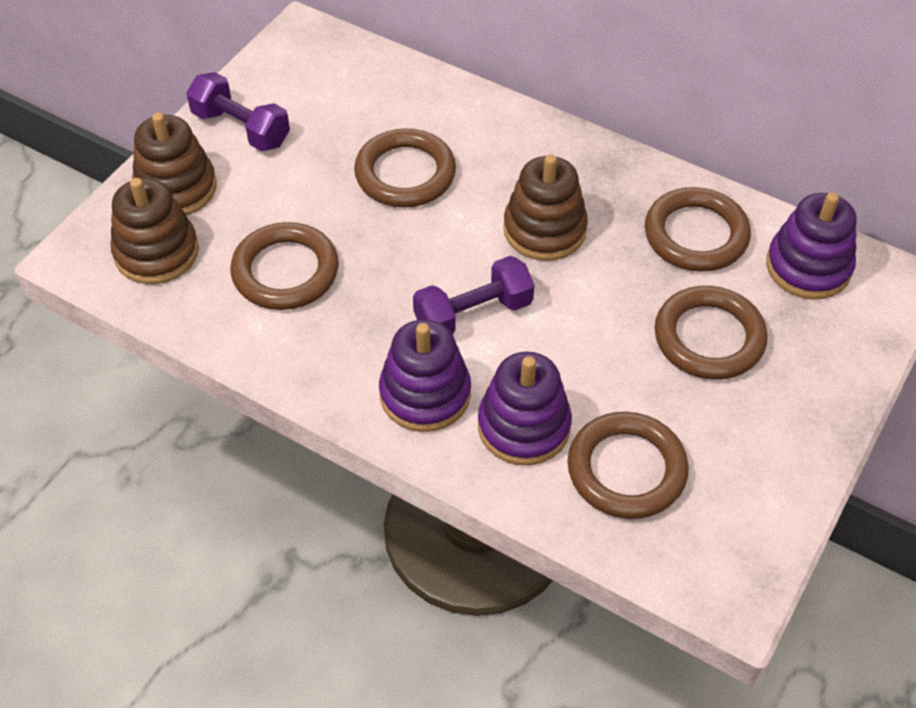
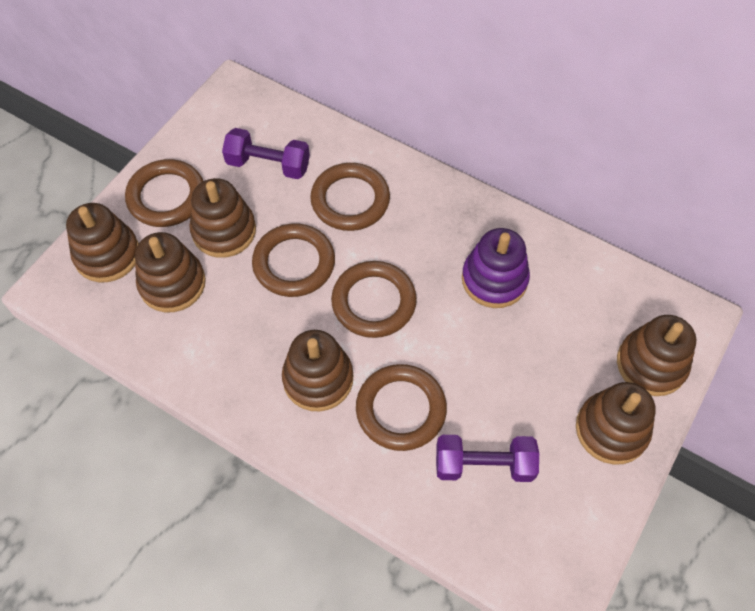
brown stacking toy: [110,178,199,284] [132,112,217,216] [503,155,588,261] = 3 -> [66,203,139,282] [135,232,206,312] [190,178,256,258] [282,330,353,411] [576,382,656,465] [617,315,696,396] = 6
purple stacking toy: [379,319,471,432] [478,352,572,465] [766,193,857,300] = 3 -> [462,228,530,308] = 1

